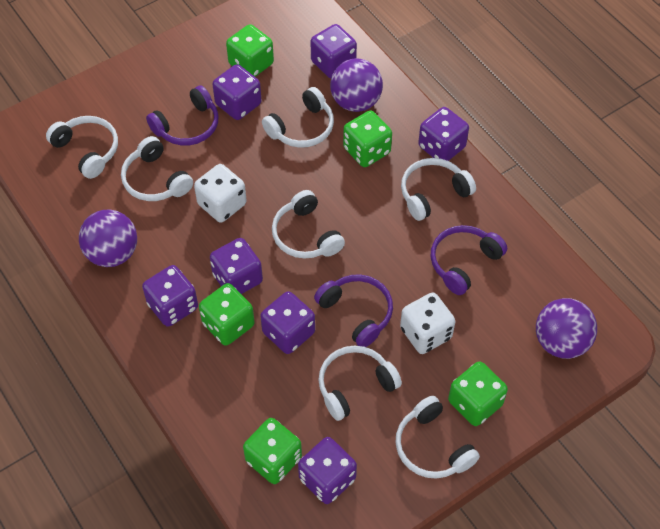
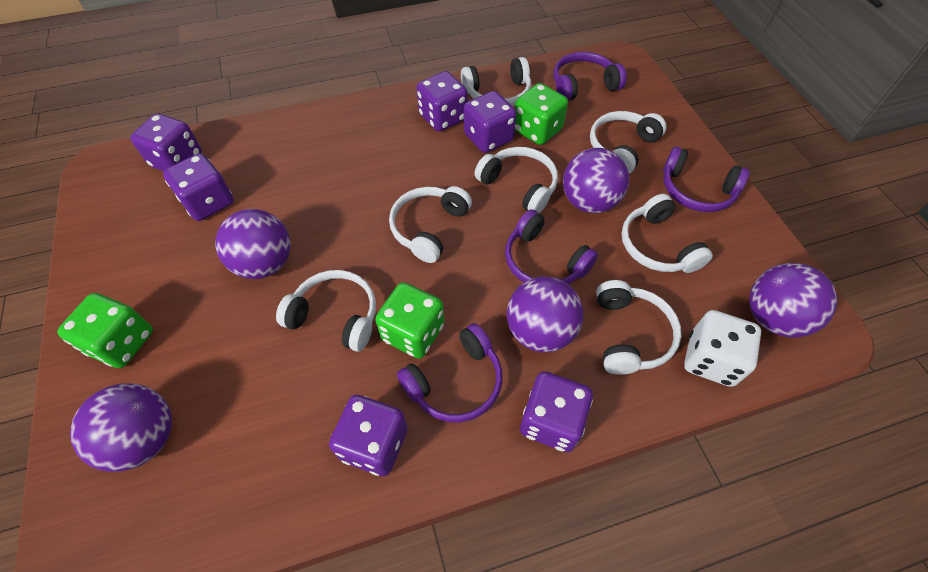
green dice: [199,283,255,346] [226,24,274,77] [243,418,302,484] [343,111,392,167] [448,361,508,426] = 5 -> [57,293,153,368] [375,282,444,359] [515,83,568,145] = 3
purple ball: [79,210,137,267] [330,58,383,112] [536,298,597,359] = 3 -> [70,383,172,472] [215,209,290,279] [507,276,583,352] [563,148,629,213] [749,263,837,338] = 5
purple dice: [142,265,198,327] [210,238,263,294] [212,64,262,120] [260,291,315,354] [298,437,357,504] [310,24,357,78] [418,107,469,161] = 7 -> [130,113,202,171] [163,153,234,221] [329,395,408,476] [417,71,468,132] [464,91,517,153] [520,371,593,452] = 6
purple headphones: [146,85,219,146] [314,274,393,347] [430,225,507,295] = 3 -> [397,323,502,422] [505,209,598,284] [554,52,627,101] [663,146,750,212] = 4
white dice: [194,164,247,222] [400,292,455,354] = 2 -> [684,310,761,387] = 1

